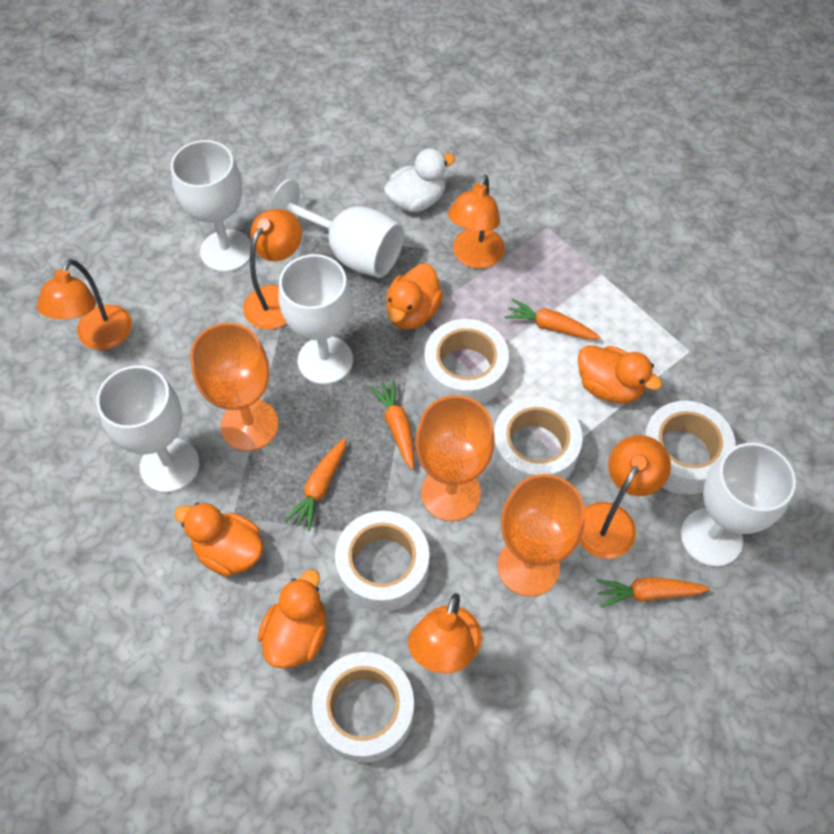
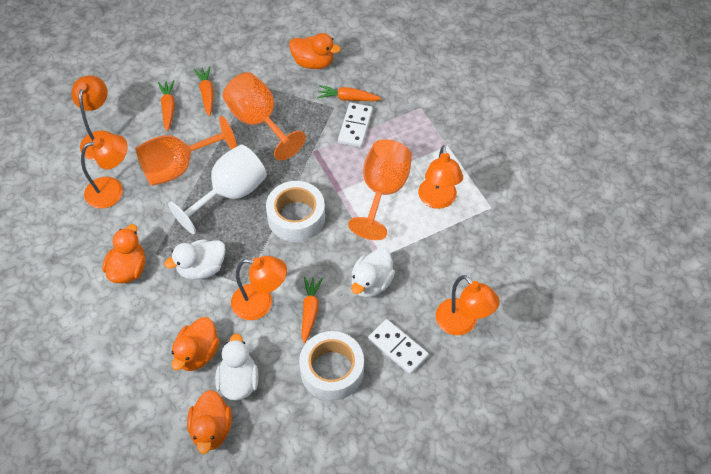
white domino: none = 0 -> [338,103,373,147] [368,319,429,374] = 2
white duck: [384,148,455,212] = 1 -> [164,239,226,280] [215,333,259,401] [351,248,395,298] = 3
white goblet: [96,365,199,493] [171,140,251,272] [268,179,404,278] [279,254,353,385] [681,443,796,567] = 5 -> [168,144,267,234] = 1
white tape: [312,652,414,763] [335,511,429,612] [424,319,509,405] [492,396,583,485] [643,401,736,494] = 5 -> [266,181,325,242] [299,331,364,401] = 2

